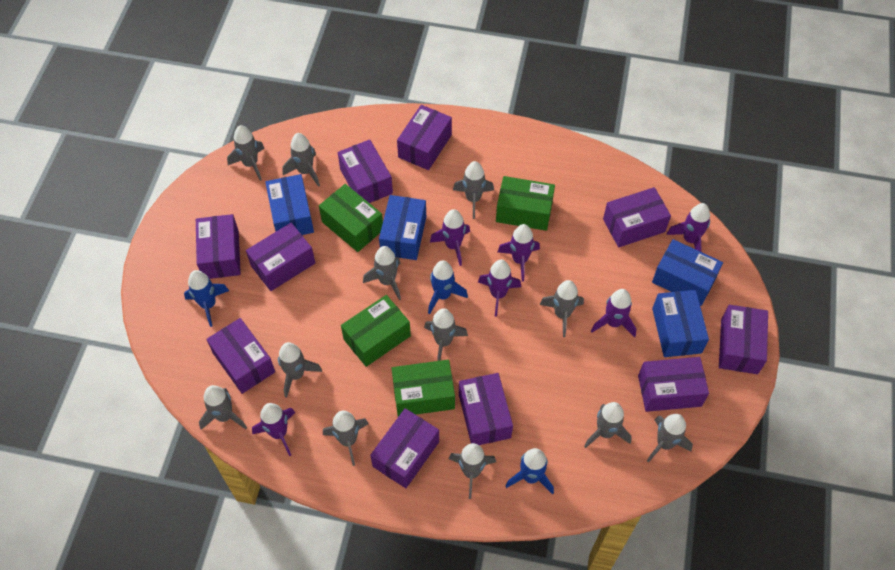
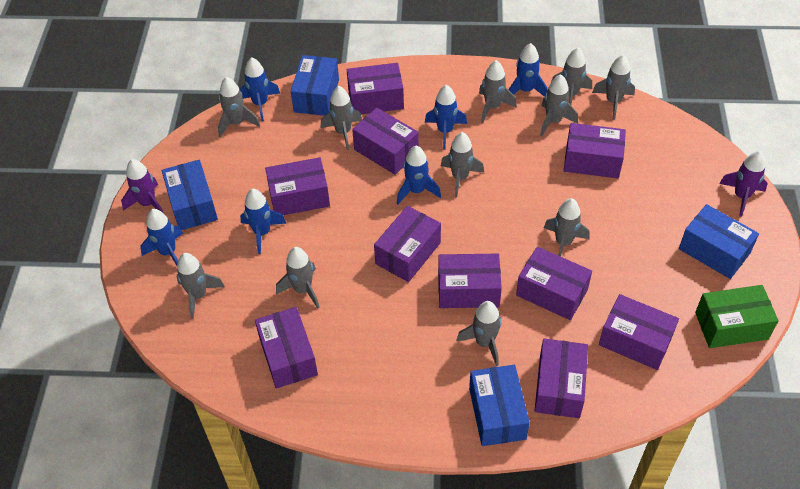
blue rocket: [184,270,229,327] [428,260,468,314] [506,448,554,495] = 3 -> [140,209,183,265] [240,57,280,121] [240,189,287,254] [397,146,441,204] [425,85,467,150] [508,43,548,97] = 6
green box: [319,184,383,252] [341,295,411,367] [392,360,455,417] [496,176,555,231] = 4 -> [695,285,779,348] = 1
grey rocket: [199,385,247,430] [227,125,265,181] [278,342,322,398] [282,133,320,187] [323,410,369,466] [363,246,401,300] [424,308,468,361] [449,443,496,499] [453,161,494,219] [540,280,584,337] [584,402,632,448] [647,414,693,463] = 12 -> [177,253,225,319] [218,77,260,137] [276,247,319,308] [321,86,362,150] [441,132,484,197] [456,301,501,366] [479,60,517,123] [540,74,578,136] [544,198,589,257] [551,48,592,105] [592,55,635,119] = 11
purple rocket: [252,403,295,456] [430,209,470,266] [478,260,521,317] [498,224,540,282] [591,289,636,337] [666,203,710,252] = 6 -> [121,159,164,214] [719,151,768,217] = 2

